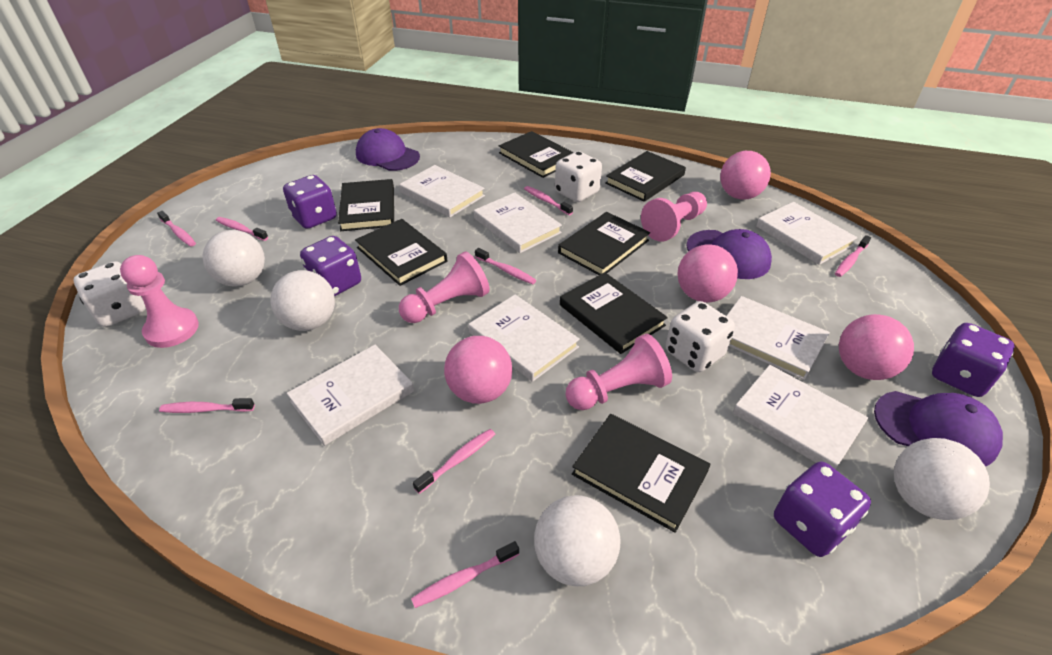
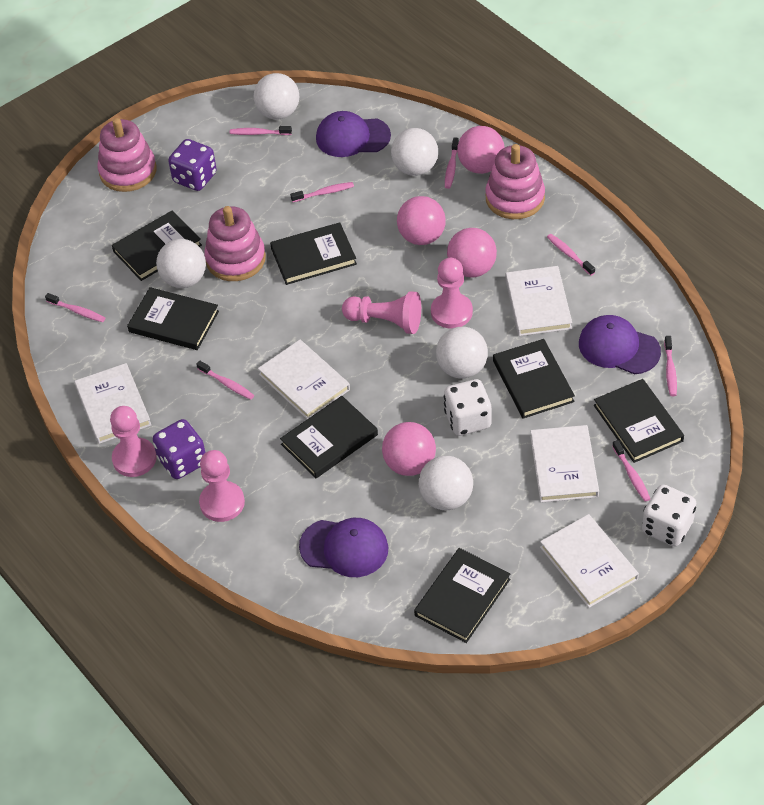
pink stacking toy: none = 0 -> [97,118,157,192] [204,206,266,281] [485,144,545,219] = 3
purple dice: [283,175,337,229] [300,236,361,296] [774,462,871,557] [932,323,1014,397] = 4 -> [153,419,206,479] [168,139,217,191] = 2
white ball: [203,230,265,287] [270,270,335,331] [534,495,621,586] [894,438,990,520] = 4 -> [156,239,206,288] [254,73,300,120] [391,128,438,176] [418,456,473,510] [436,327,488,379] = 5
white book: [287,345,414,446] [399,165,485,217] [468,294,580,382] [474,192,562,253] [727,296,830,380] [733,365,868,469] [756,202,858,265] = 7 -> [74,363,151,444] [258,340,350,419] [505,266,572,336] [530,425,599,503] [540,514,639,608] = 5
white dice: [73,261,145,327] [555,151,602,202] [666,301,735,372] = 3 -> [444,379,491,436] [642,485,696,546] = 2

